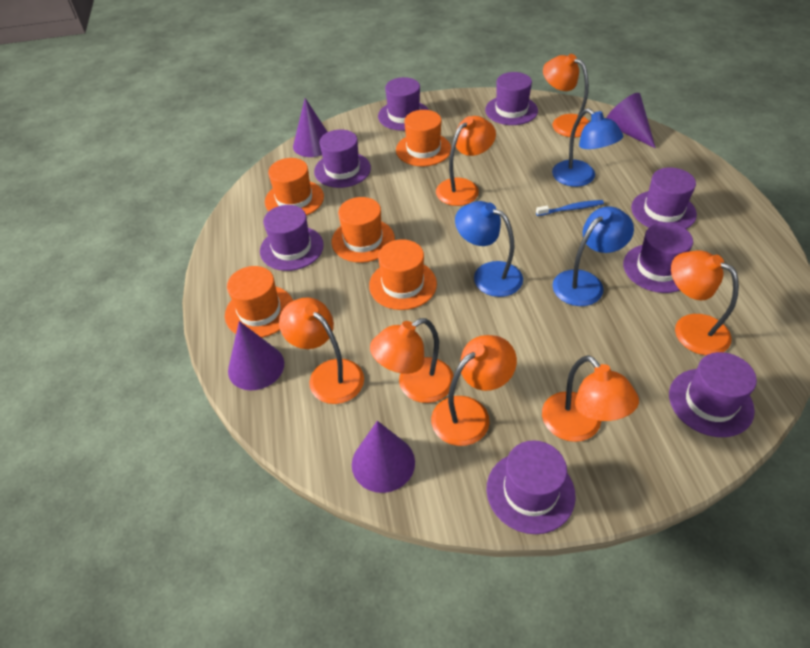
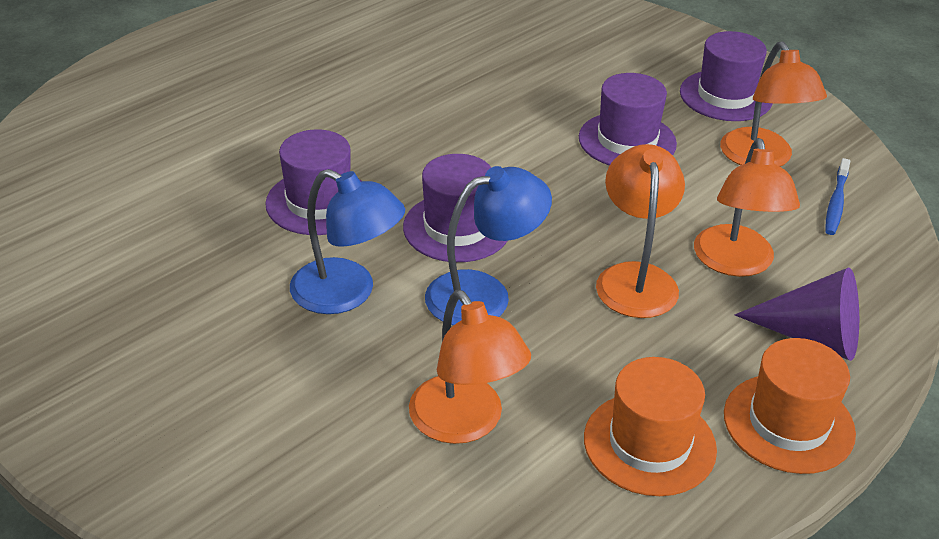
blue lamp: [455,201,523,297] [552,109,623,187] [552,206,634,306] = 3 -> [290,169,405,314] [425,166,552,326] = 2
orange hat: [225,266,293,338] [265,158,324,216] [332,197,395,263] [369,239,437,310] [396,110,451,166] = 5 -> [584,357,717,496] [724,338,856,474] = 2
orange lamp: [279,297,364,404] [370,318,454,403] [431,335,517,446] [436,116,496,206] [542,355,639,442] [543,54,590,137] [671,250,739,355] = 7 -> [409,290,531,444] [596,144,685,318] [694,138,800,277] [720,42,827,167] = 4
purple cone: [228,321,284,390] [293,98,327,157] [352,421,415,493] [606,93,656,149] = 4 -> [735,268,859,361] = 1
purple hat: [260,205,324,271] [314,129,371,188] [378,77,429,131] [485,72,538,125] [487,440,576,534] [623,222,693,293] [631,167,697,229] [669,352,757,437] = 8 -> [265,129,361,235] [403,154,507,262] [579,73,677,166] [680,31,773,121] = 4

